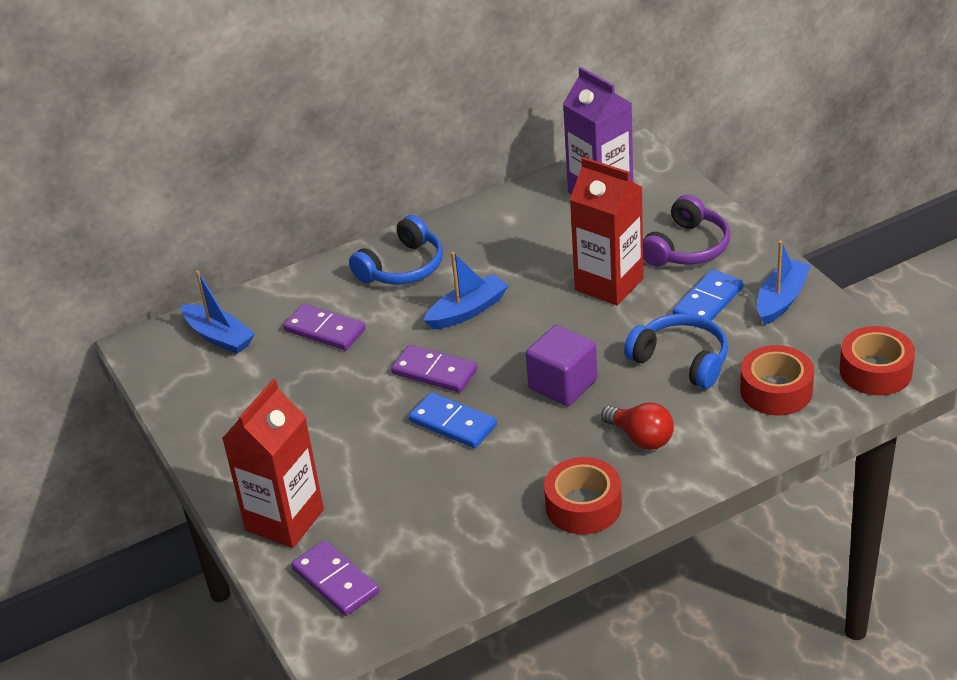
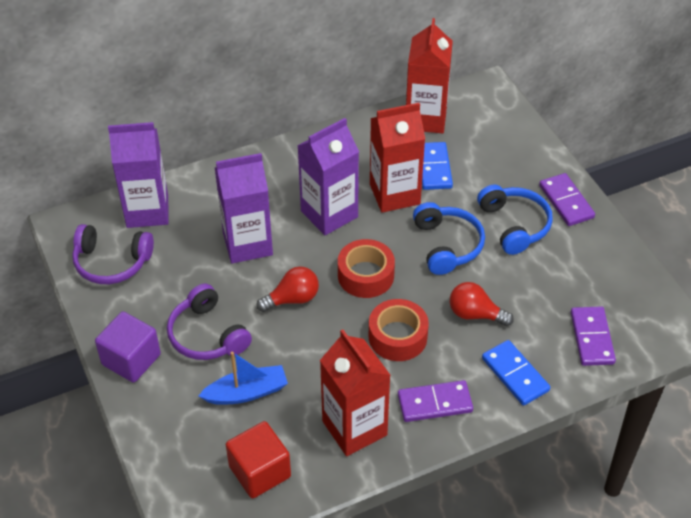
blue boat: [181,270,255,354] [423,252,509,330] [757,241,811,325] = 3 -> [199,352,288,405] = 1
purple carton: [563,67,633,194] = 1 -> [108,122,169,228] [215,153,273,263] [297,118,359,235] = 3
purple headphones: [643,195,730,267] = 1 -> [72,224,154,284] [167,284,252,360] = 2
red carton: [222,379,324,548] [570,157,644,306] = 2 -> [320,330,390,456] [370,103,425,213] [406,18,453,133] = 3
red cube: none = 0 -> [226,421,291,498] = 1
red light bulb: [601,402,674,450] = 1 -> [256,266,319,312] [450,282,514,326] = 2
red tape: [544,457,622,535] [740,345,814,416] [839,326,915,395] = 3 -> [338,239,395,298] [369,299,429,361] = 2

